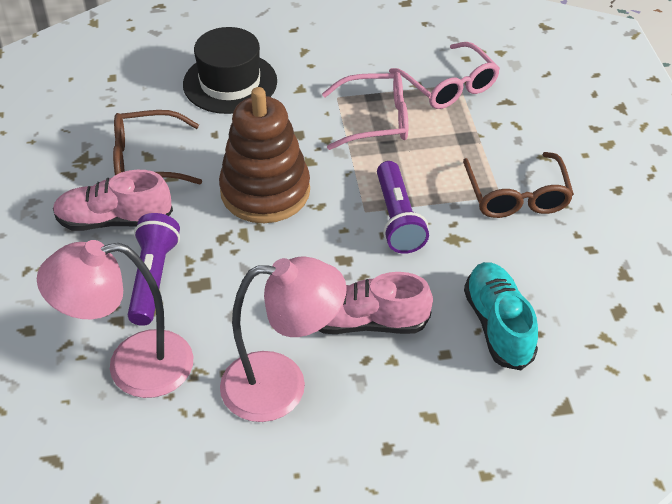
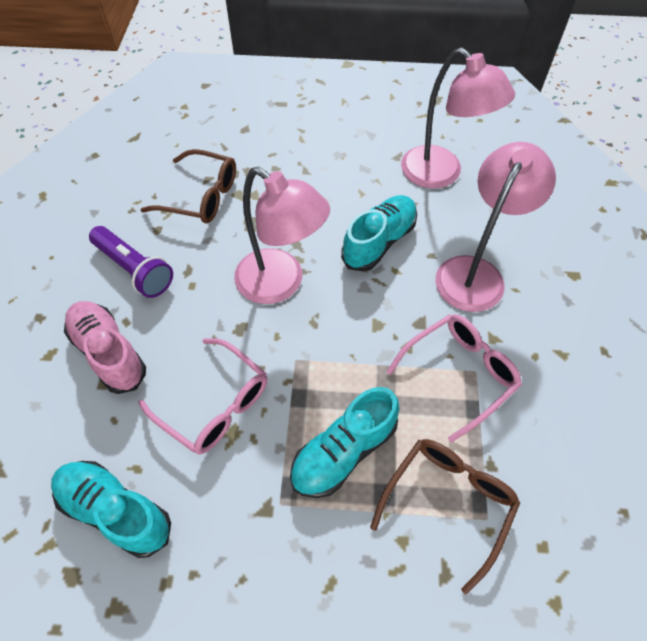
black hat: [183,27,277,114] = 1 -> none = 0
brown stacking toy: [219,87,310,223] = 1 -> none = 0
pink lamp: [37,240,193,398] [220,256,347,422] = 2 -> [234,167,330,304] [401,48,515,189] [435,142,556,312] = 3
pink shoe: [53,170,173,231] [318,272,433,334] = 2 -> [64,301,146,394] = 1
purple flashlight: [128,213,180,326] [377,161,429,254] = 2 -> [89,226,173,298] = 1
turquoise shoe: [464,262,538,370] = 1 -> [51,461,171,558] [290,387,399,498] [341,195,417,272] = 3

